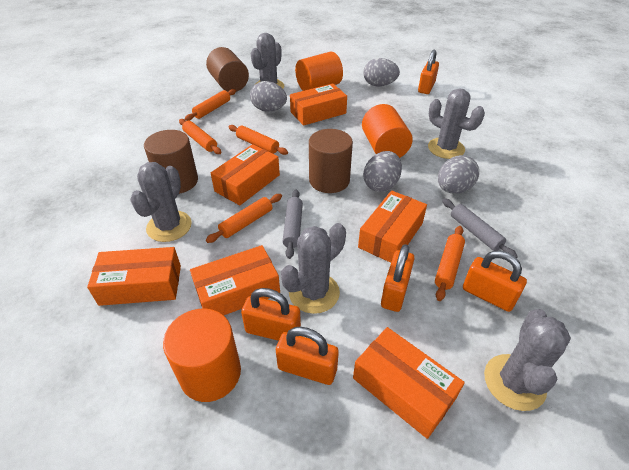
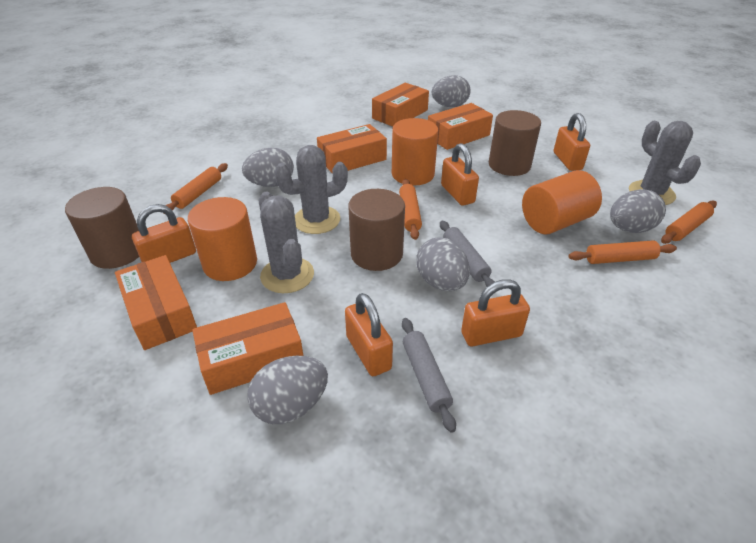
grey cactus: [130,162,192,242] [251,33,284,89] [281,223,346,314] [428,88,485,159] [484,309,571,411] = 5 -> [259,192,314,293] [274,145,348,234] [629,121,701,205] = 3
grey egg: [250,81,287,112] [363,151,402,192] [364,58,400,86] [438,155,479,194] = 4 -> [242,148,294,187] [247,356,328,424] [416,238,470,291] [432,75,471,107] [610,189,666,233] = 5
orange box: [87,247,181,306] [190,245,280,315] [211,144,280,205] [290,83,347,126] [353,327,465,439] [358,191,427,263] = 6 -> [115,255,197,350] [192,302,303,395] [317,124,387,174] [372,83,429,127] [428,103,493,150] = 5
orange rolling pin: [179,119,221,154] [185,89,236,121] [206,194,282,243] [228,125,288,155] [435,226,465,301] = 5 -> [163,163,228,214] [399,179,422,240] [569,240,677,264] [661,200,717,244] = 4

